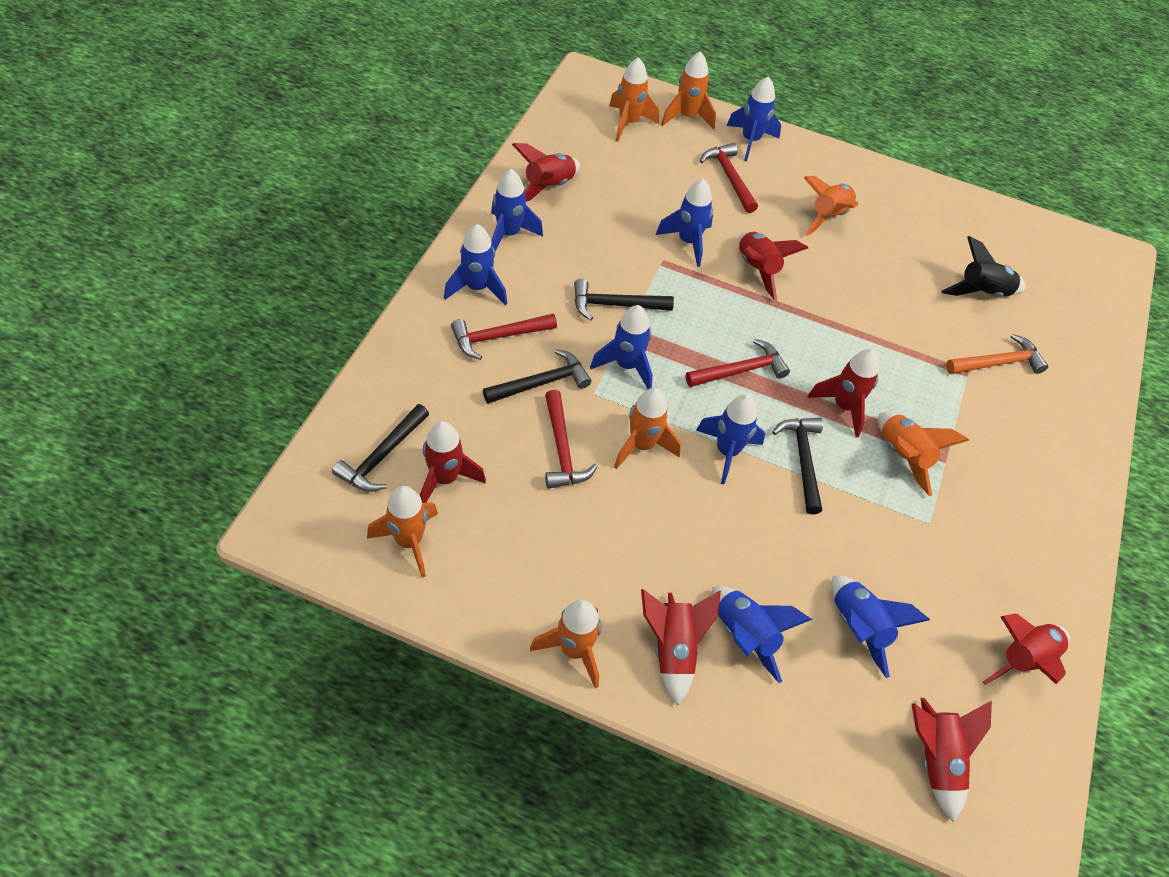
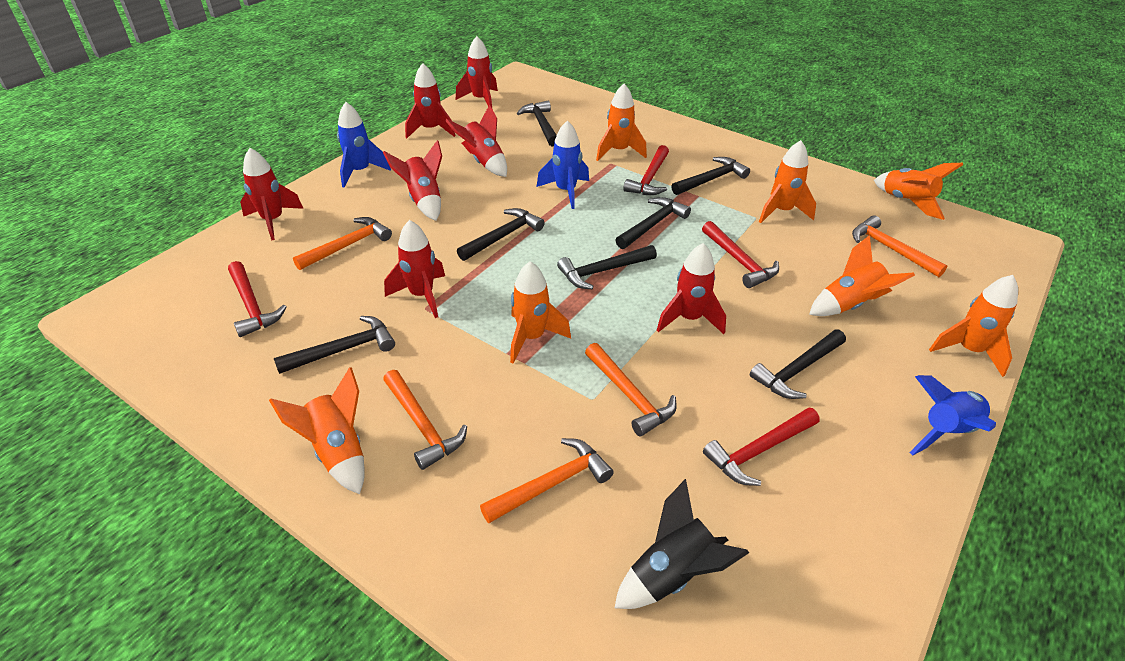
black hammer: [332,404,429,492] [483,349,591,404] [574,279,674,320] [773,418,823,514] = 4 -> [274,316,395,374] [457,208,545,261] [517,101,557,146] [557,245,657,289] [616,197,691,249] [671,157,750,195] [750,330,846,399] = 7
blue rocket: [444,224,507,306] [491,169,543,251] [590,305,653,389] [656,178,713,267] [696,394,765,484] [712,586,812,683] [727,76,781,161] [831,576,930,678] = 8 -> [337,102,391,188] [537,120,589,209] [909,375,996,455] = 3
orange hammer: [946,334,1048,374] = 1 -> [293,217,392,270] [383,370,467,470] [480,438,614,523] [585,343,677,436] [852,215,947,277] = 5

